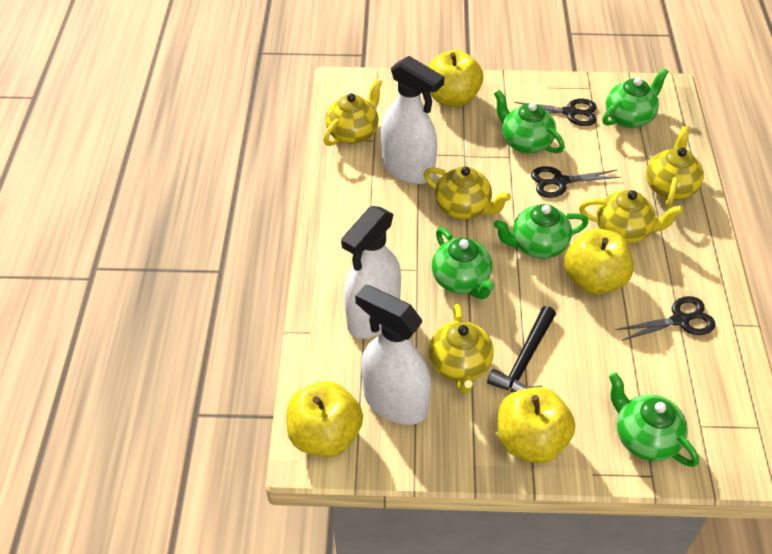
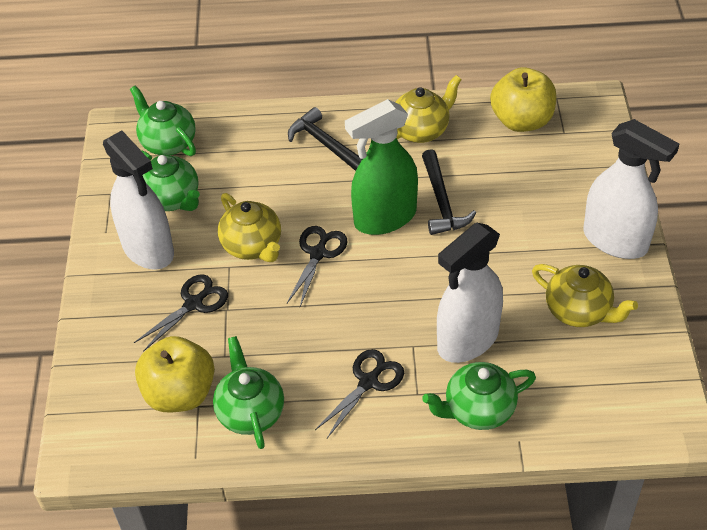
black hammer: [487,306,556,392] = 1 -> [288,107,362,171] [422,149,476,235] = 2
green spray bottle: none = 0 -> [345,99,418,235] = 1
green teapot: [432,228,495,299] [494,90,565,154] [494,204,589,259] [602,68,669,128] [609,372,699,467] = 5 -> [130,85,196,156] [141,150,200,211] [213,336,284,449] [422,362,536,430] = 4
yellow apple: [286,381,363,457] [428,50,483,107] [497,387,575,464] [564,229,634,295] = 4 -> [135,336,215,413] [490,67,556,132] = 2
yellow teapot: [323,79,382,146] [424,166,511,219] [429,304,494,393] [579,190,683,244] [646,126,704,207] = 5 -> [218,193,281,262] [395,75,462,143] [532,264,638,327] = 3

